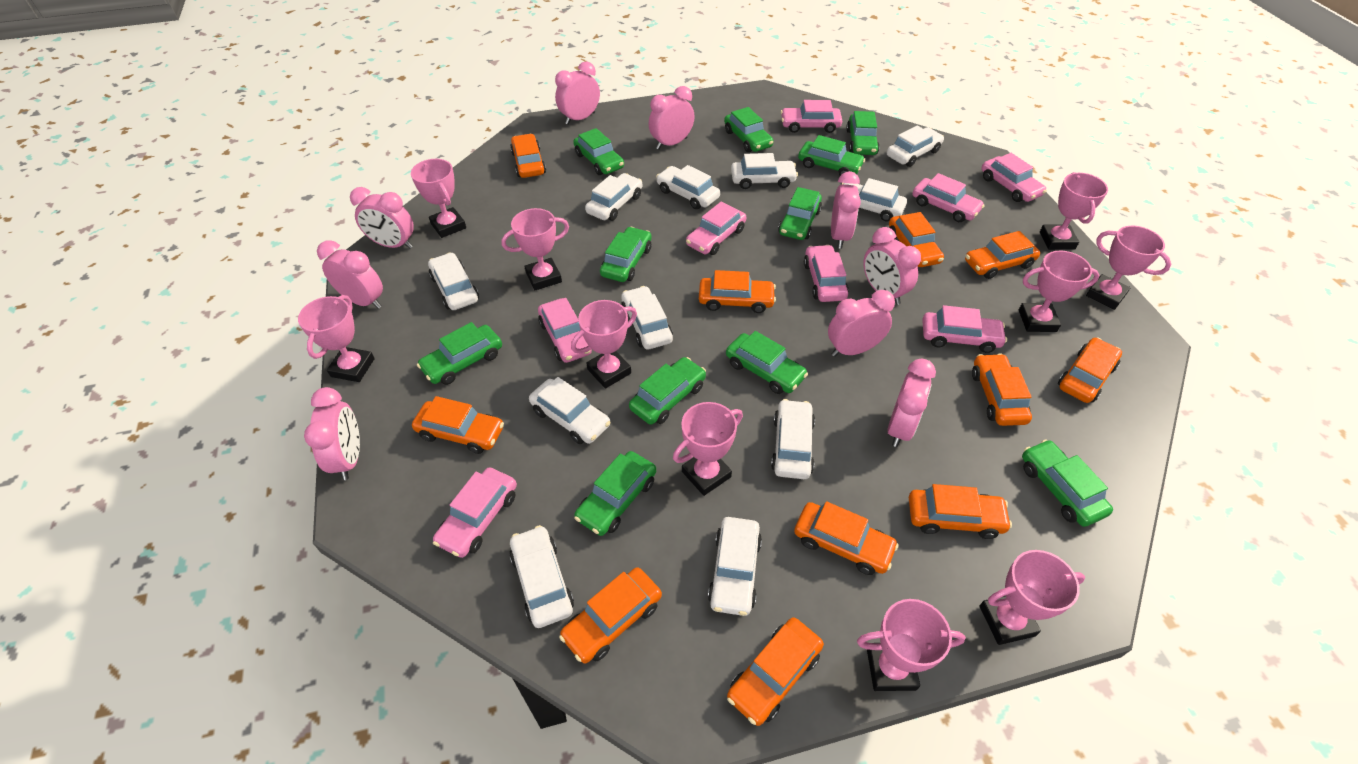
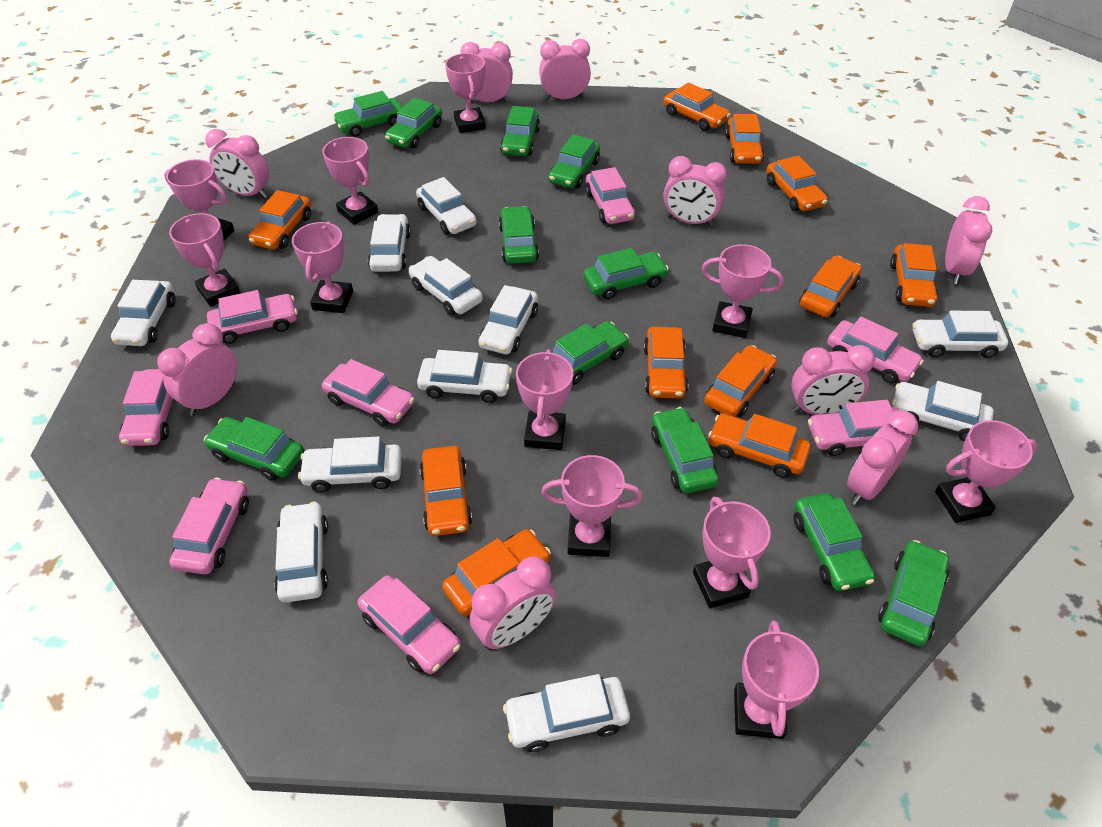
pink trophy: [298,295,375,382] [411,159,466,238] [501,208,569,290] [571,300,637,388] [673,402,743,496] [857,599,966,691] [979,550,1085,645] [1019,250,1100,332] [1040,172,1108,250] [1086,226,1171,310] = 10 -> [164,159,235,240] [169,213,241,307] [292,221,353,313] [323,137,378,225] [445,53,486,133] [516,350,573,450] [541,455,643,557] [693,497,771,608] [702,244,784,338] [734,620,819,739] [935,420,1037,523] = 11

